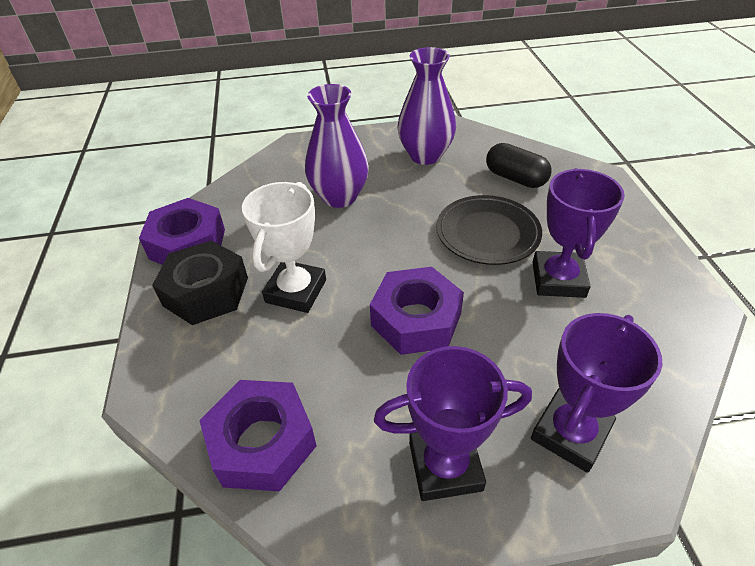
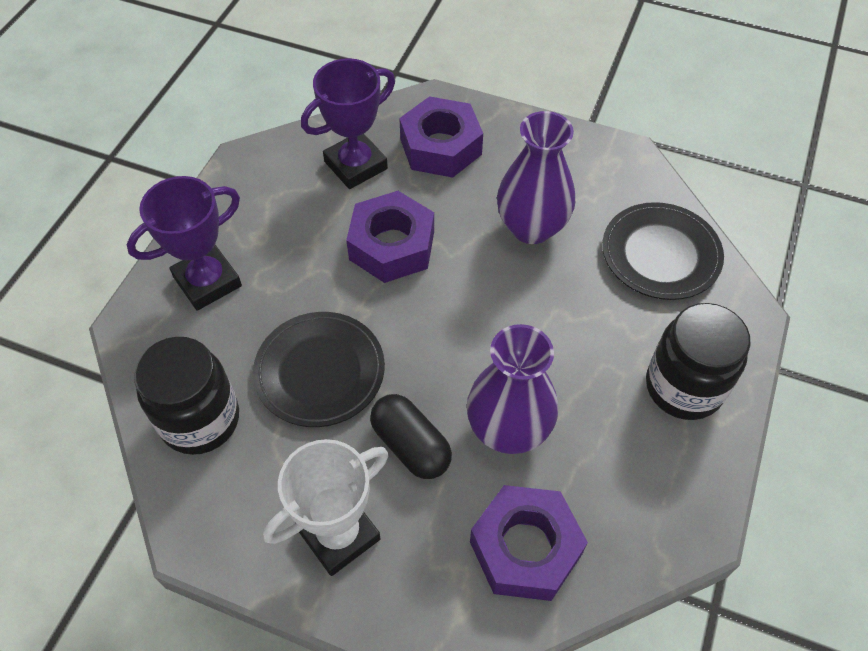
black jar: none = 0 -> [134,337,239,455] [646,303,750,420] = 2
black nut: [152,241,248,325] = 1 -> none = 0
black plate: [437,195,542,265] = 1 -> [253,312,385,427] [602,202,724,300] = 2
purple trophy: [374,346,532,501] [531,313,662,473] [533,168,625,298] = 3 -> [127,176,242,311] [301,58,395,189] = 2

